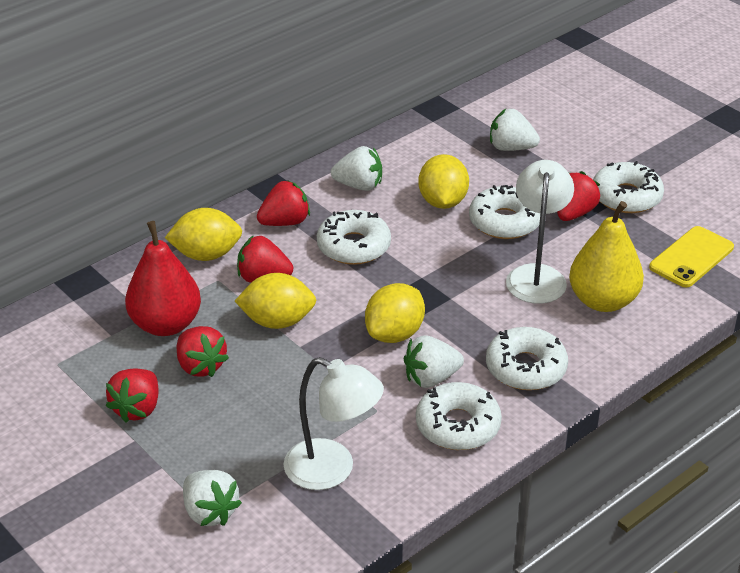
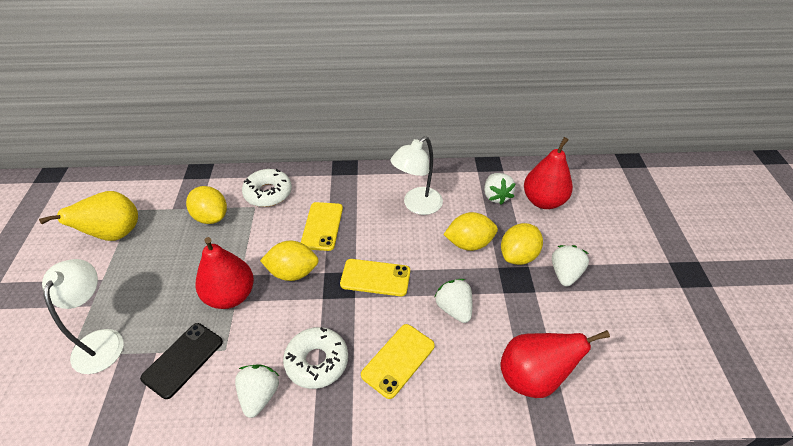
black phone: none = 0 -> [140,323,223,399] = 1
red pear: [125,221,201,336] = 1 -> [196,237,254,309] [500,330,610,398] [524,137,573,209] = 3
red strawberry: [106,369,159,422] [177,326,229,377] [237,235,293,283] [257,180,310,226] [557,171,600,221] = 5 -> none = 0
white donut: [317,210,391,265] [416,382,502,450] [469,185,540,239] [486,327,568,390] [593,161,664,213] = 5 -> [242,169,292,207] [283,327,348,389] = 2
yellow phone: [649,226,734,288] = 1 -> [301,202,343,251] [340,259,410,296] [361,324,435,399] = 3

